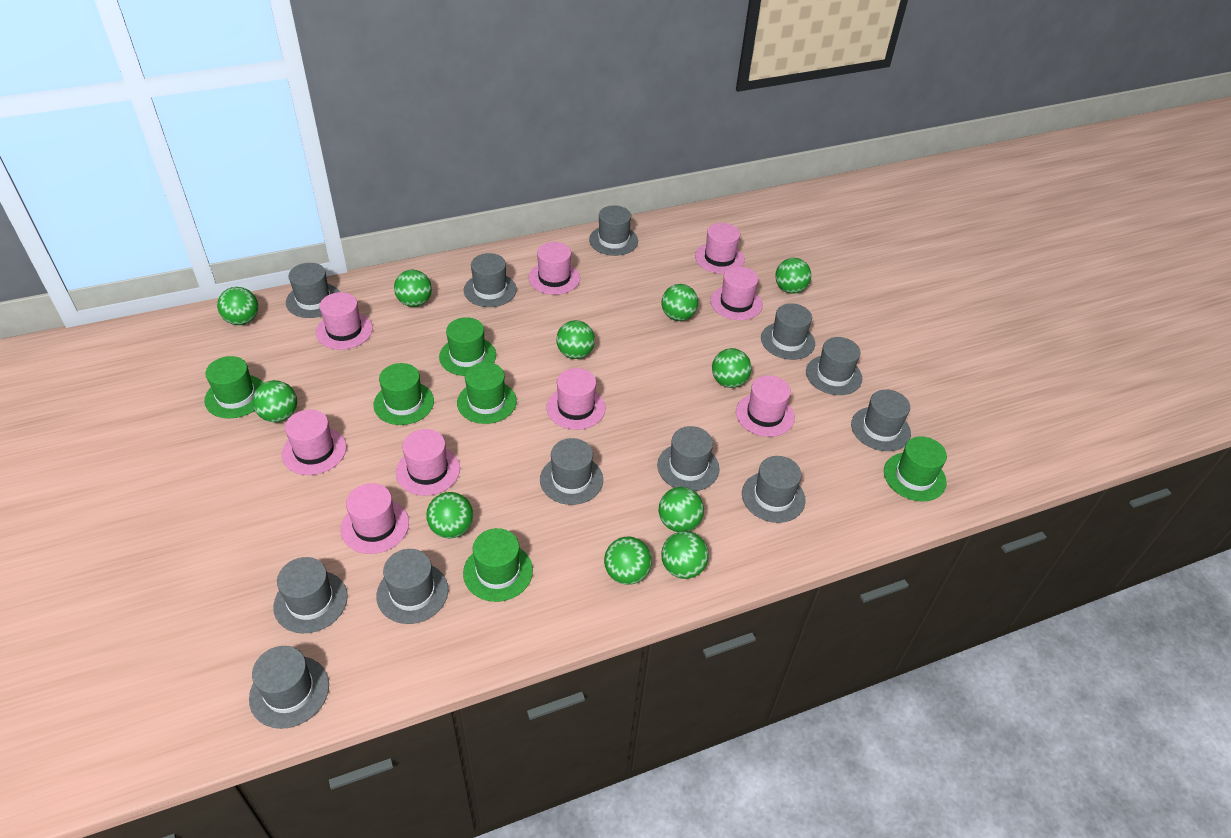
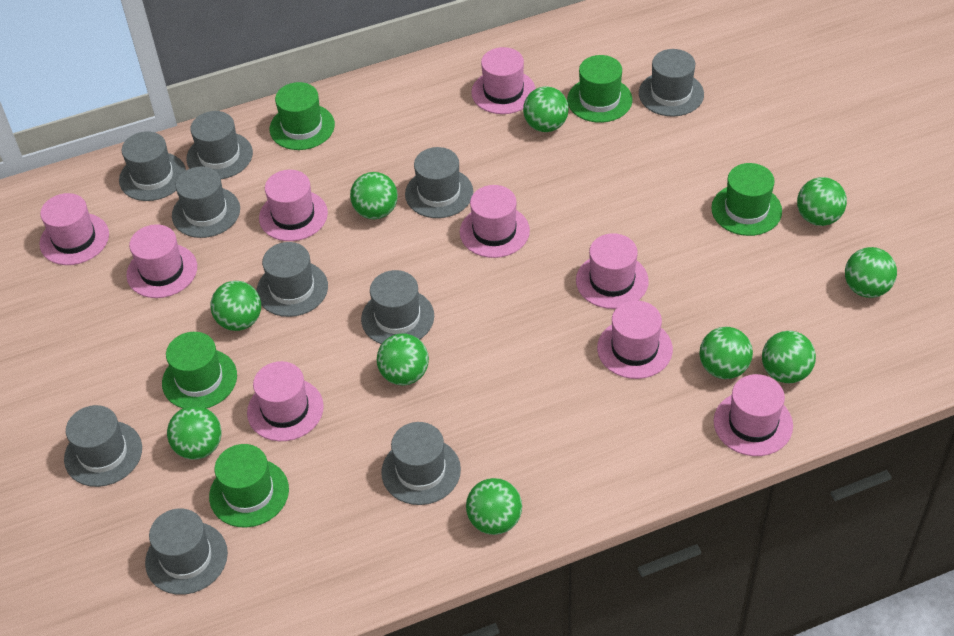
green ball: [217,287,258,325] [253,380,297,422] [394,270,432,307] [426,492,473,538] [556,320,595,359] [604,536,652,585] [659,487,704,532] [661,284,698,321] [661,531,709,579] [712,348,752,388] [775,258,811,293] = 11 -> [167,406,221,460] [210,281,261,331] [350,172,398,219] [377,333,429,386] [466,478,522,535] [523,86,569,132] [700,327,753,379] [762,331,816,383] [797,177,847,226] [845,247,897,298] = 10
green hat: [204,356,264,418] [373,363,434,425] [439,317,496,376] [457,362,517,424] [463,528,533,602] [884,436,947,502] = 6 -> [162,332,237,409] [209,444,289,528] [270,82,335,150] [567,55,632,123] [711,163,782,236] = 5
grey hat: [249,646,329,729] [273,557,348,633] [286,263,340,318] [376,549,449,624] [464,253,517,307] [540,438,603,505] [589,205,638,256] [657,426,720,491] [742,456,806,523] [761,303,815,360] [806,337,862,395] [851,389,911,451] = 12 -> [64,405,142,487] [119,131,186,201] [145,508,228,595] [172,167,240,238] [186,111,253,179] [257,242,328,317] [361,270,434,344] [381,422,461,505] [405,147,473,218] [639,49,704,116] = 10

